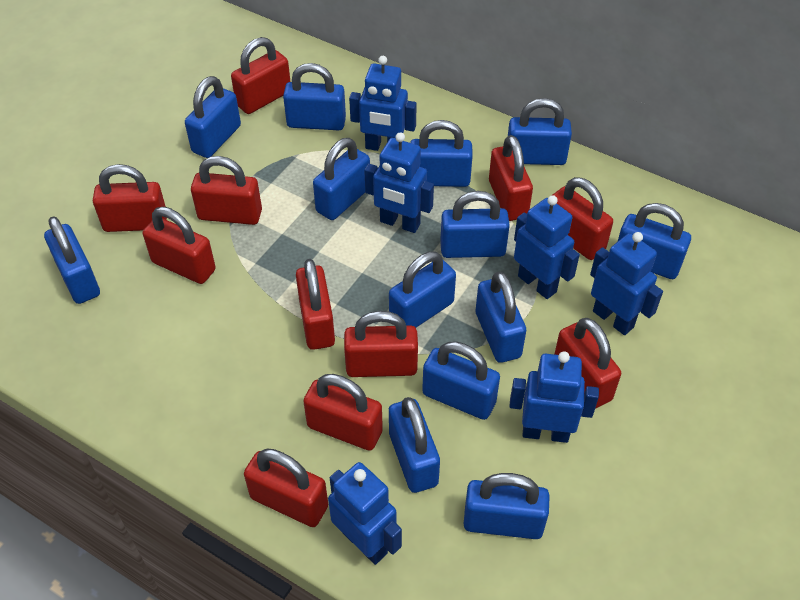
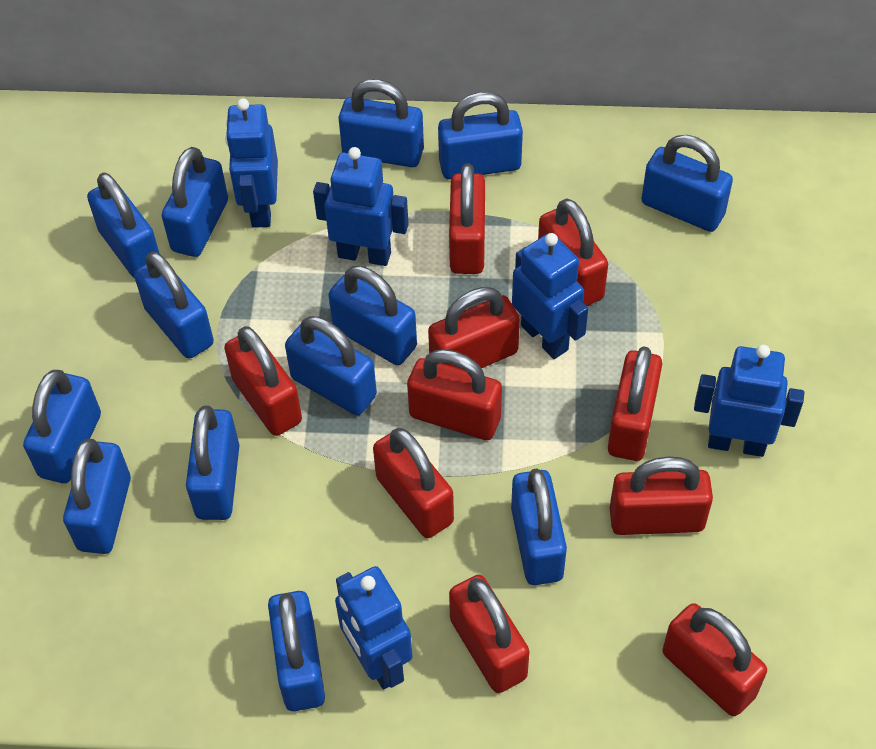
blue robot: [328,462,402,565] [349,56,417,151] [364,132,434,233] [509,351,599,443] [514,195,580,299] [590,232,663,335] = 6 -> [225,99,278,228] [313,147,409,266] [335,566,413,689] [512,233,588,359] [694,345,804,457] = 5
red padlock: [93,164,167,232] [143,207,216,284] [191,156,262,225] [231,37,291,114] [244,449,328,527] [296,259,335,350] [303,374,383,451] [344,311,418,377] [489,135,533,221] [553,177,613,260] [555,318,621,409] = 11 -> [224,326,302,436] [373,428,454,538] [407,349,502,440] [428,287,520,370] [449,164,485,274] [449,575,530,693] [538,198,608,306] [608,346,662,461] [610,457,713,535] [663,603,767,716] = 10

